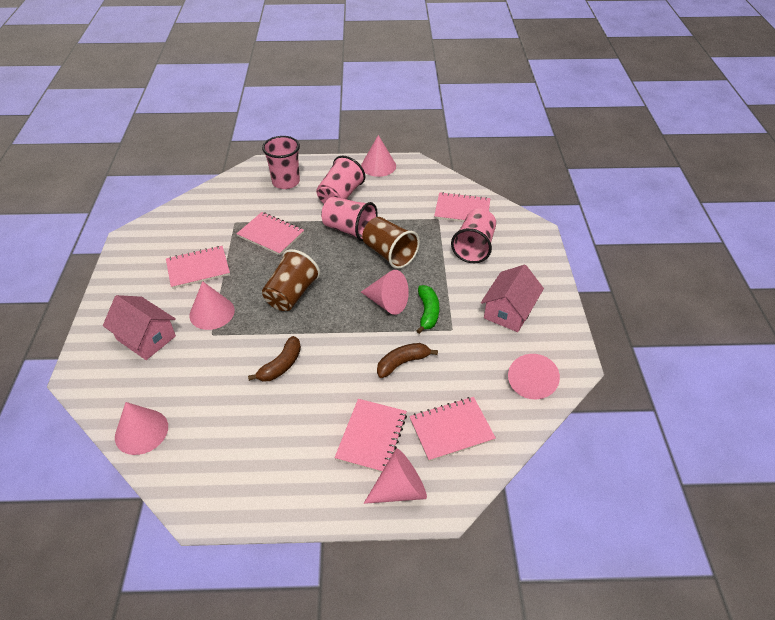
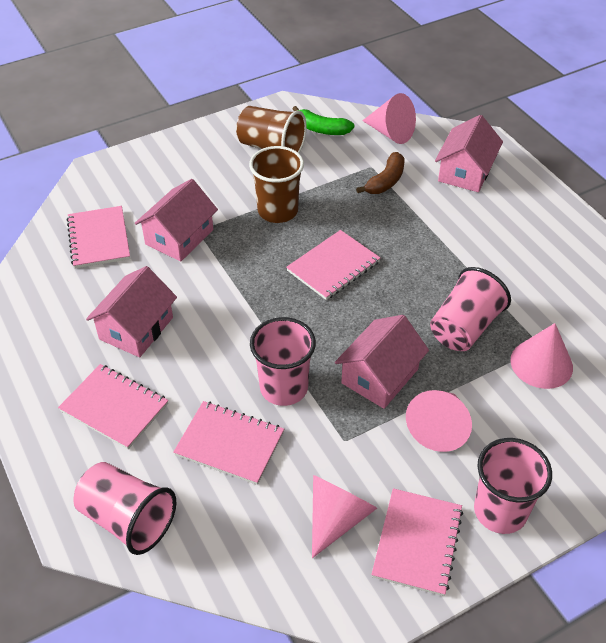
brown banana: [248,336,301,382] [377,343,438,378] = 2 -> [356,152,405,194] = 1
pink cone: [115,402,168,455] [190,281,235,330] [361,135,396,177] [361,270,409,315] [364,449,427,504] [508,354,560,399] = 6 -> [312,475,377,558] [362,93,416,144] [406,390,472,452] [510,323,573,389] = 4
pink house: [103,295,176,360] [481,265,544,332] = 2 -> [86,266,177,357] [135,179,218,262] [335,315,429,409] [435,115,503,192] = 4

